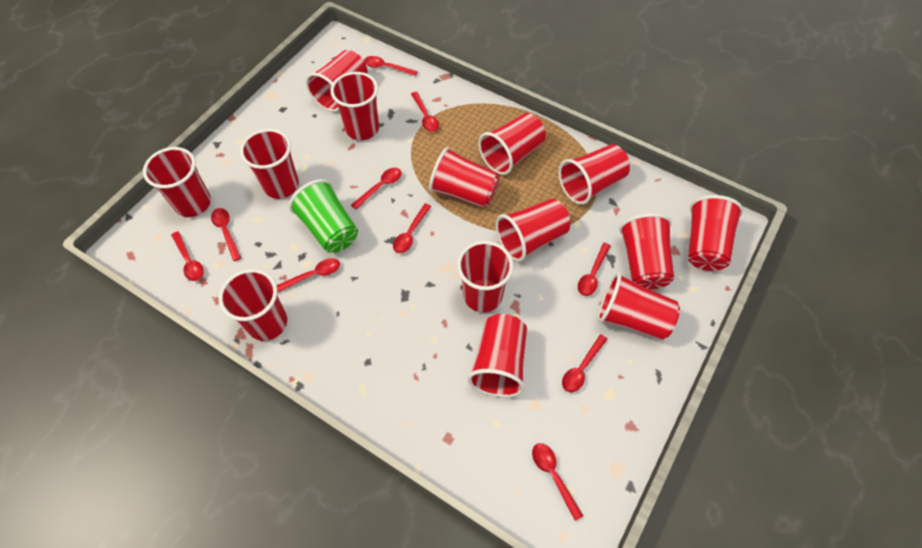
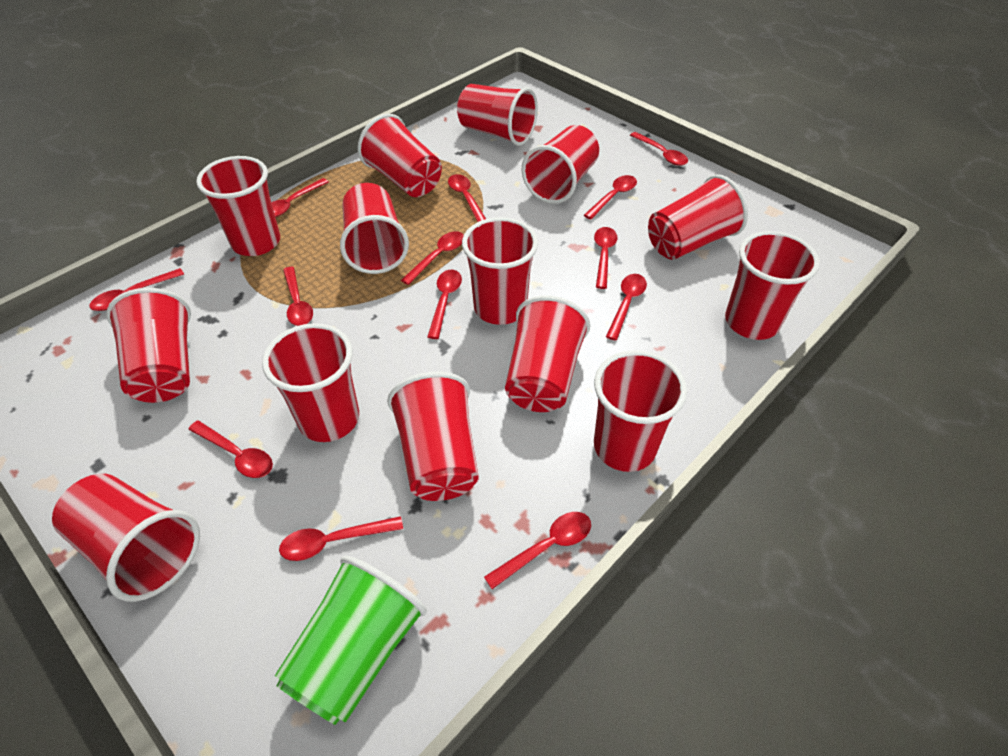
red spoon: [171,231,204,281] [211,208,241,261] [277,258,340,293] [351,168,402,210] [364,56,418,76] [393,203,431,253] [411,92,439,132] [532,443,583,521] [562,334,607,392] [578,243,611,296] = 10 -> [89,268,184,311] [188,420,273,478] [271,178,329,217] [279,516,403,561] [283,267,313,326] [401,231,464,285] [427,270,462,339] [448,174,486,222] [484,512,591,589] [584,175,637,219] [594,227,618,289] [606,274,647,341] [630,132,688,166] = 13

